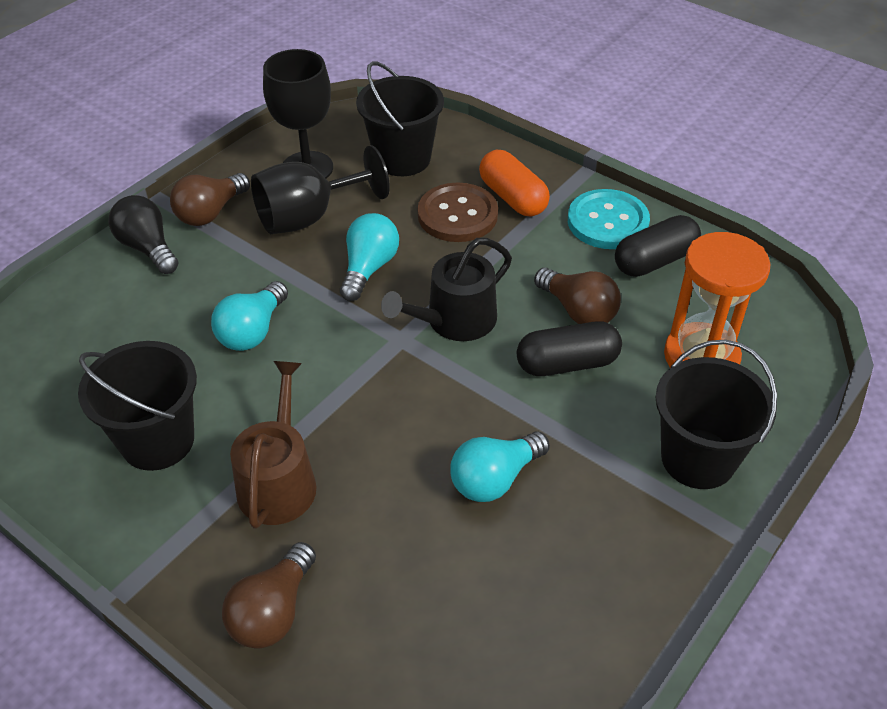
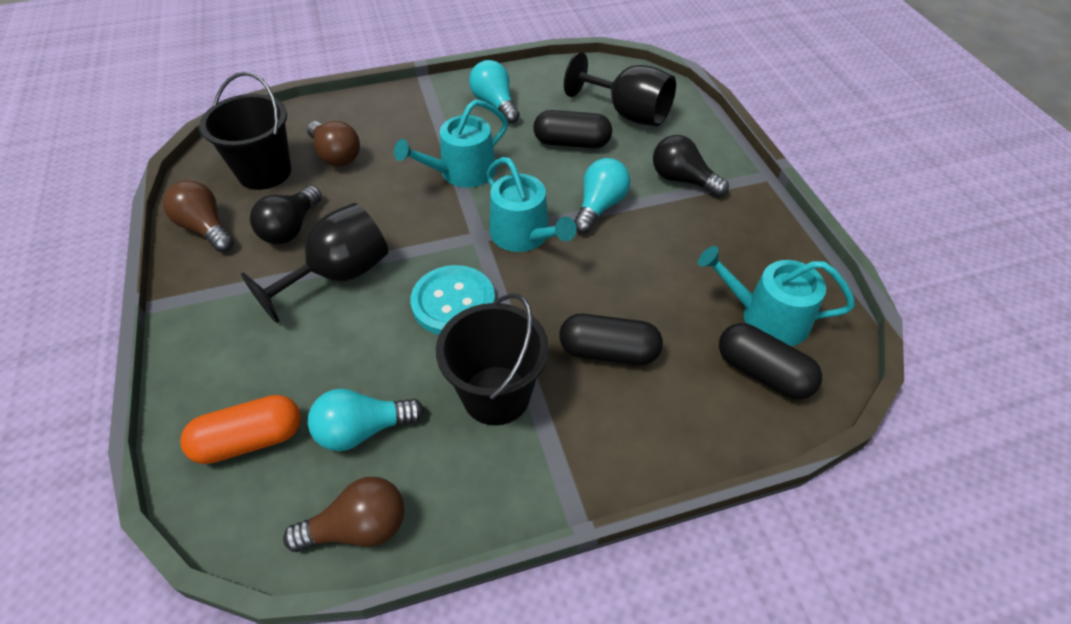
black bucket: [78,341,197,471] [356,62,444,176] [655,340,777,489] = 3 -> [199,72,291,190] [436,293,549,425] = 2
black capsule: [517,322,622,376] [615,215,701,277] = 2 -> [533,110,612,148] [559,314,663,365] [719,323,822,399] = 3
black light bulb: [108,195,178,274] = 1 -> [250,186,322,244] [653,135,729,197] = 2
black watering can: [381,238,512,341] = 1 -> none = 0
brown button: [418,183,498,242] = 1 -> none = 0
brown watering can: [230,361,317,529] = 1 -> none = 0
orange hourglass: [664,232,771,368] = 1 -> none = 0
turquoise watering can: none = 0 -> [394,100,508,188] [487,157,577,252] [698,246,855,346] = 3

